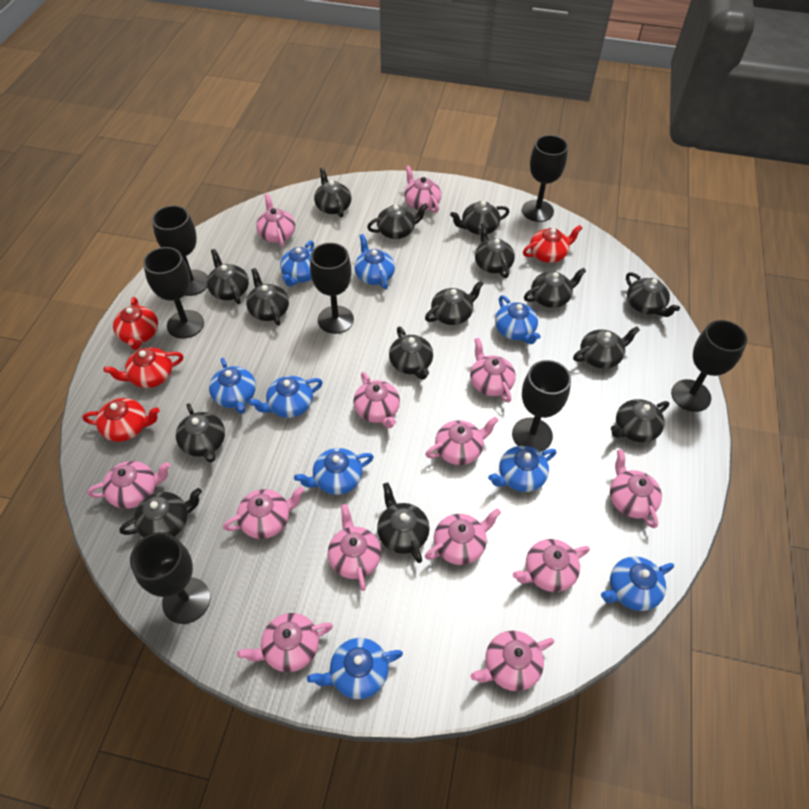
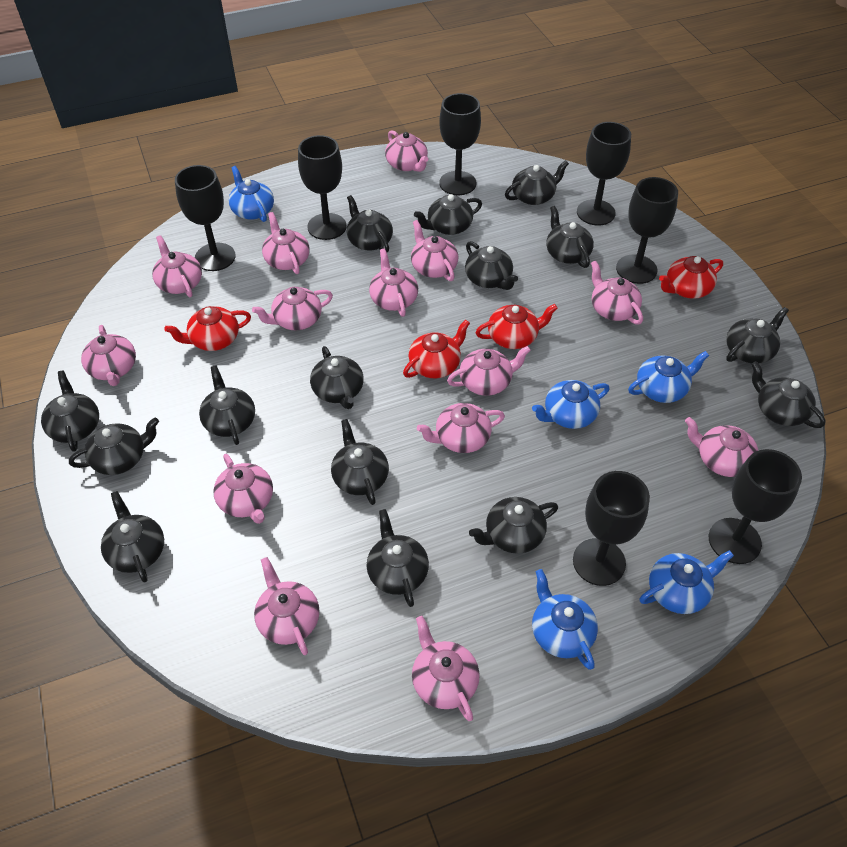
blue teapot: [209,358,256,414] [248,376,323,418] [280,241,314,286] [294,448,374,495] [307,638,403,699] [354,234,395,289] [488,446,556,492] [495,295,540,344] [601,556,674,611] = 9 -> [229,166,274,222] [532,380,610,429] [532,569,598,670] [628,351,709,403] [639,550,734,614] = 5
pink teapot: [87,461,171,509] [223,487,305,539] [237,613,333,672] [256,194,295,247] [328,504,381,591] [353,372,400,428] [404,165,441,213] [425,417,499,465] [425,508,501,565] [470,338,516,403] [470,631,554,691] [513,539,590,592] [610,449,662,528] = 13 -> [81,325,136,386] [152,235,202,297] [213,454,273,524] [252,287,333,330] [254,557,319,655] [262,212,310,274] [369,248,418,317] [385,130,428,172] [411,220,458,281] [412,616,480,721] [417,403,505,453] [447,346,531,396] [591,261,643,325] [685,417,758,477] = 14

